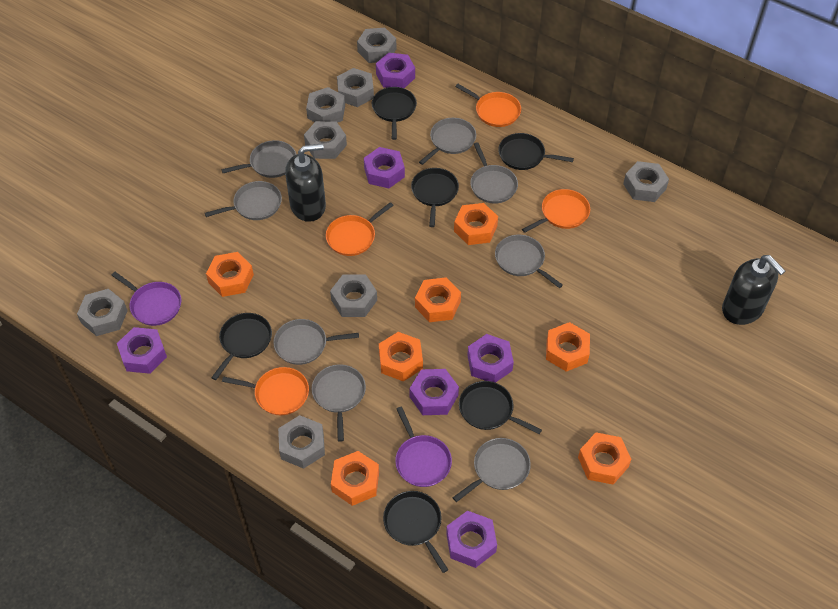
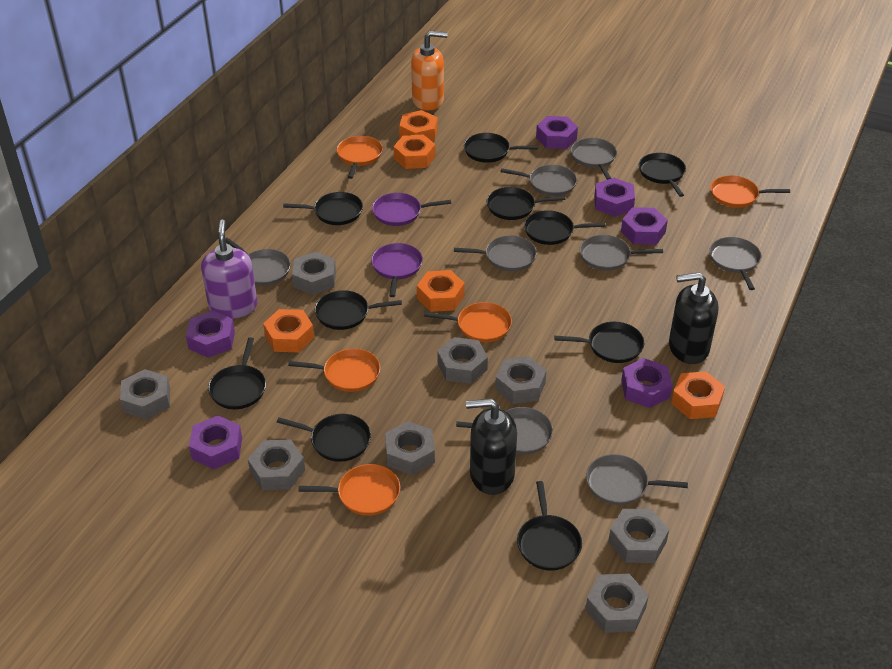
black pan: [211,313,272,380] [372,87,417,140] [383,491,448,573] [411,168,459,227] [459,381,542,434] [498,133,574,170] = 6 -> [208,337,266,409] [277,414,371,462] [283,192,363,225] [315,290,402,330] [464,133,538,163] [487,187,566,220] [517,481,582,570] [524,210,605,245] [554,322,644,363] [639,153,686,197] = 10
orange nut: [206,252,254,297] [331,451,379,506] [379,332,423,382] [415,277,461,322] [454,203,498,245] [546,322,590,372] [578,433,631,484] = 7 -> [263,309,314,352] [394,134,435,169] [399,110,438,141] [417,270,465,312] [671,371,725,419] = 5
orange pan: [222,367,309,415] [326,202,394,256] [455,84,521,127] [522,189,590,233] = 4 -> [288,349,380,392] [298,464,400,516] [337,136,383,179] [424,302,512,342] [710,175,790,208] = 5
orange soap dispenser: none = 0 -> [411,31,448,111] = 1
purple soap dispenser: none = 0 -> [201,220,257,319] = 1

